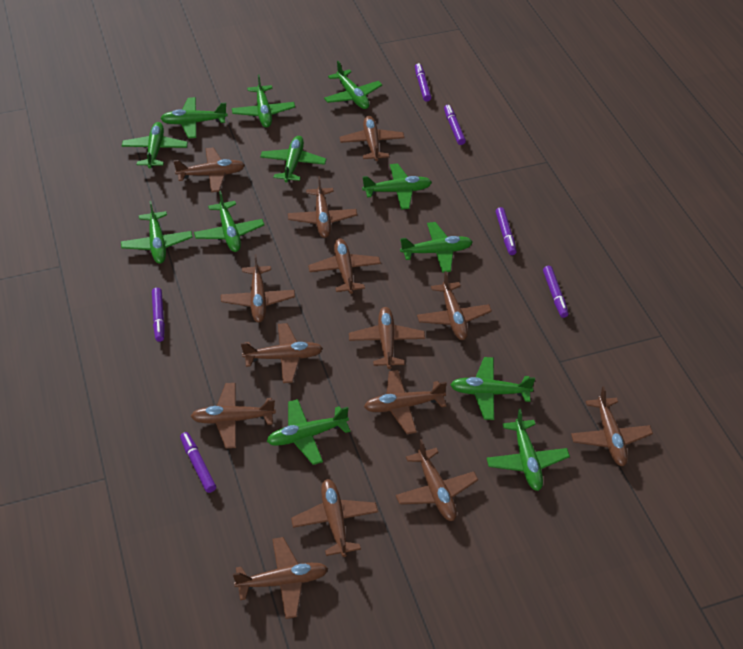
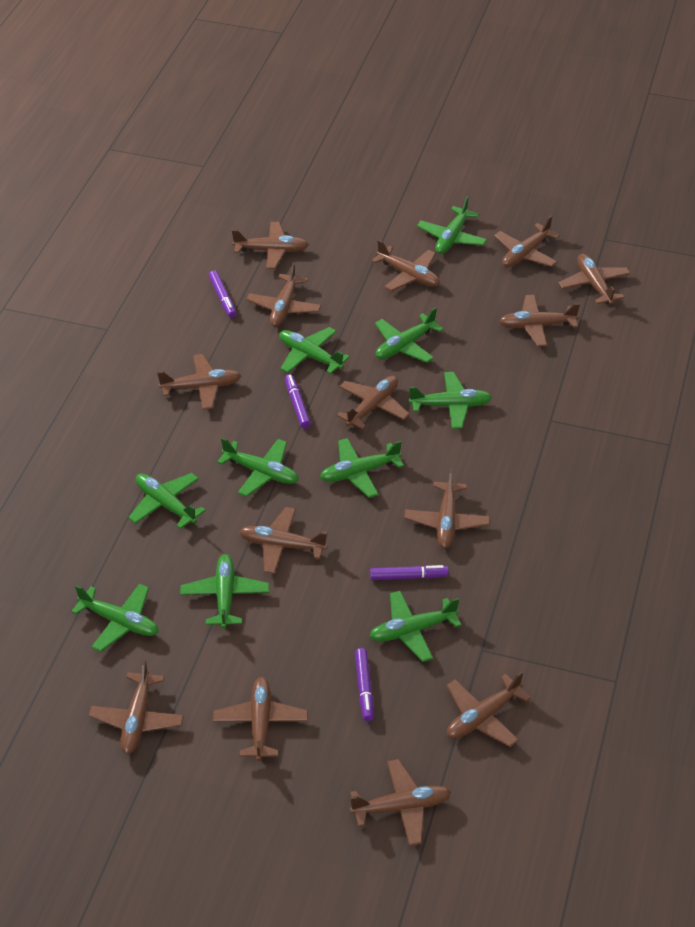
green plane: [121,201,193,264] [122,122,188,168] [160,97,228,138] [194,191,264,252] [232,74,295,127] [260,136,326,182] [267,399,350,465] [324,61,382,109] [362,163,432,210] [400,222,473,273] [450,357,535,420] [487,409,570,491] = 12 -> [71,583,159,652] [128,473,206,529] [180,554,269,629] [217,438,299,497] [279,327,350,374] [320,438,404,498] [369,591,461,662] [375,307,444,363] [409,372,492,429] [417,196,487,254] = 10
purple marker: [152,288,165,342] [180,432,216,493] [415,63,431,102] [444,105,466,145] [495,207,517,255] [543,266,568,318] = 6 -> [209,270,236,318] [285,374,311,428] [355,648,374,721] [370,565,449,580] = 4

